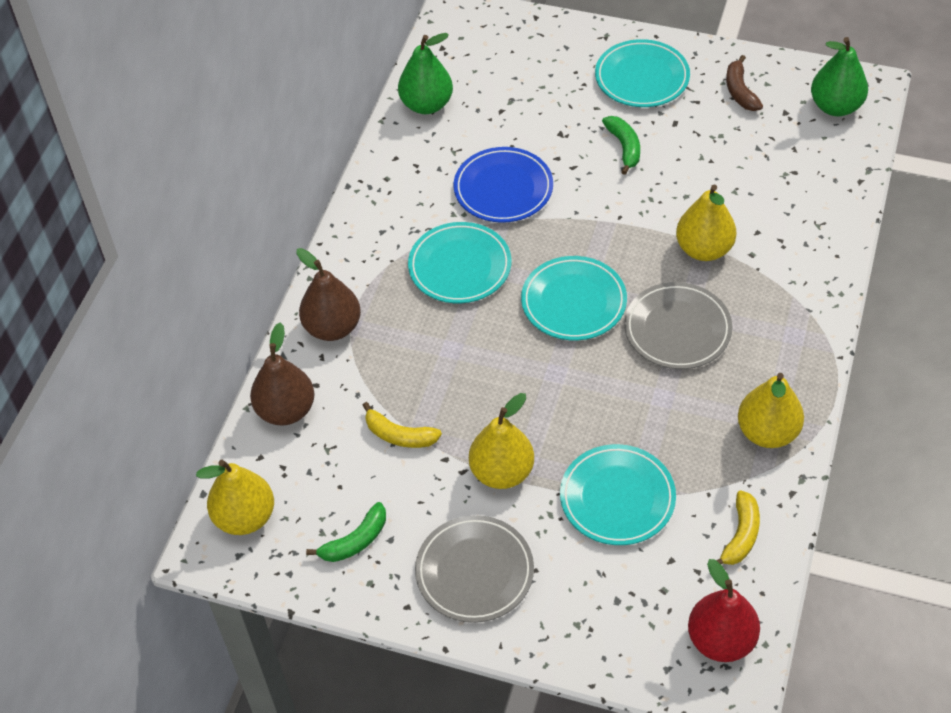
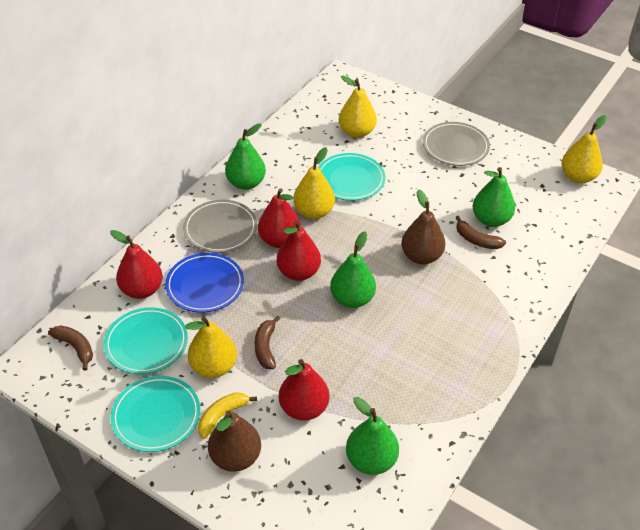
brown banana: [726,55,763,111] = 1 -> [48,326,93,371] [254,316,280,369] [455,216,506,249] = 3
green banana: [306,502,386,562] [602,116,640,175] = 2 -> none = 0
green pear: [398,33,453,114] [811,37,868,116] = 2 -> [225,123,266,190] [330,231,376,308] [346,397,399,475] [473,167,515,227] = 4
red pear: [688,559,760,662] = 1 -> [110,230,163,299] [258,188,301,248] [277,221,321,281] [279,359,329,421] = 4
turquoise plate: [408,222,511,303] [521,256,627,340] [560,444,676,545] [595,39,690,107] = 4 -> [104,307,188,374] [111,376,200,452] [319,153,386,201] = 3
yellow banana: [363,402,442,448] [716,490,760,565] = 2 -> [198,392,257,439] = 1

